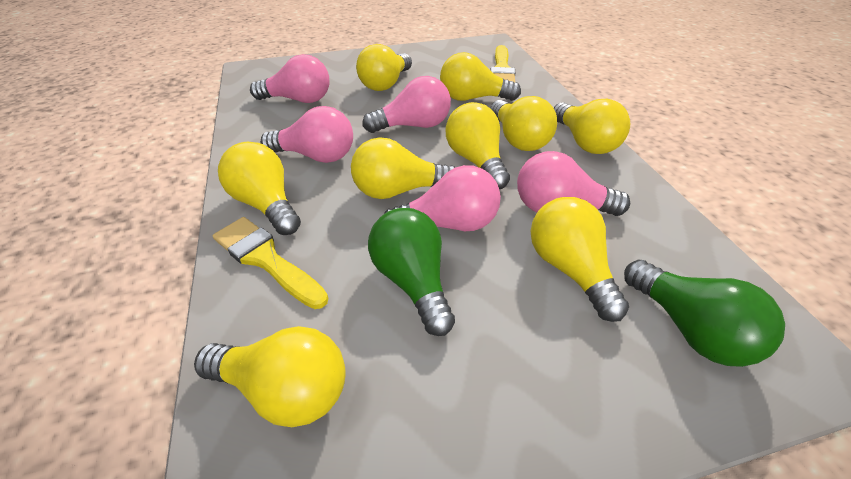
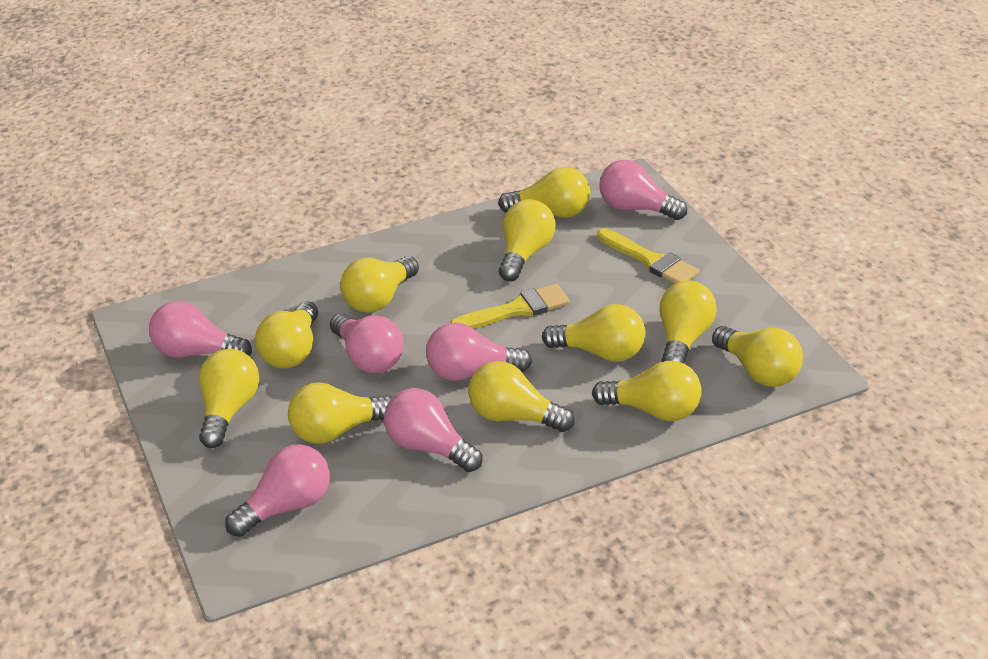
green light bulb: [368,208,455,336] [624,259,785,367] = 2 -> none = 0
pink light bulb: [250,54,329,103] [261,106,353,163] [363,76,451,133] [384,165,501,231] [517,151,630,216] = 5 -> [149,301,252,358] [225,444,330,537] [330,313,404,373] [384,388,483,472] [426,322,532,381] [599,160,687,220] = 6
yellow light bulb: [194,326,346,427] [218,142,301,235] [351,137,456,199] [356,44,412,91] [440,52,521,101] [446,102,510,189] [490,96,557,151] [531,197,629,322] [554,99,630,154] = 9 -> [199,349,259,448] [255,301,318,369] [288,382,392,444] [340,256,419,312] [469,361,574,432] [498,167,590,218] [499,199,555,281] [542,304,645,362] [592,361,702,421] [660,281,717,363] [712,326,803,387] = 11

